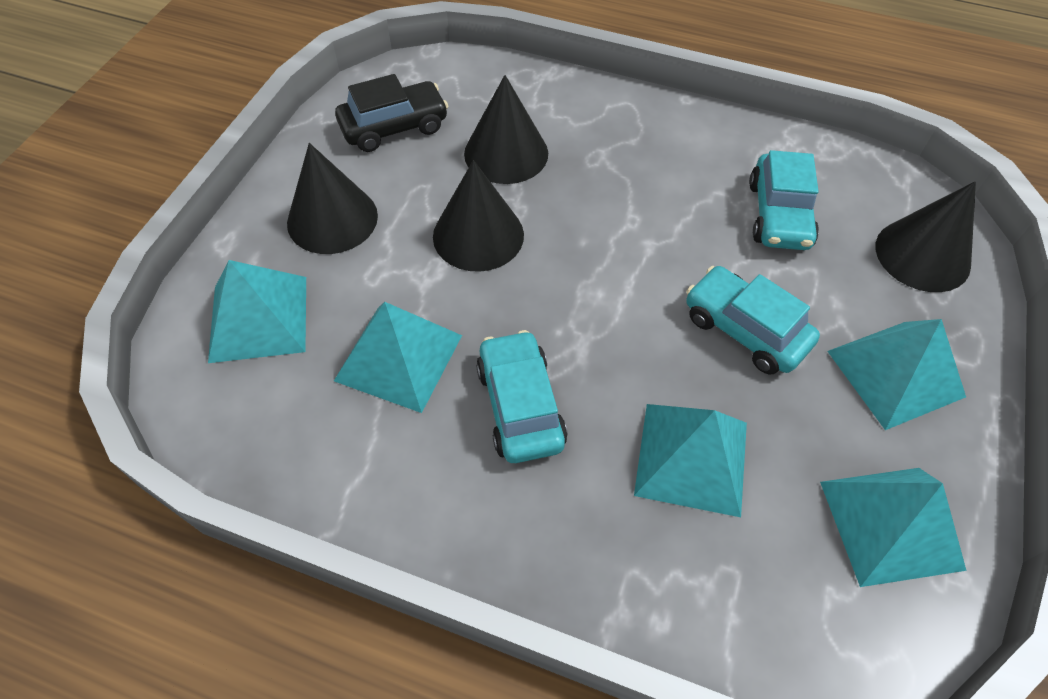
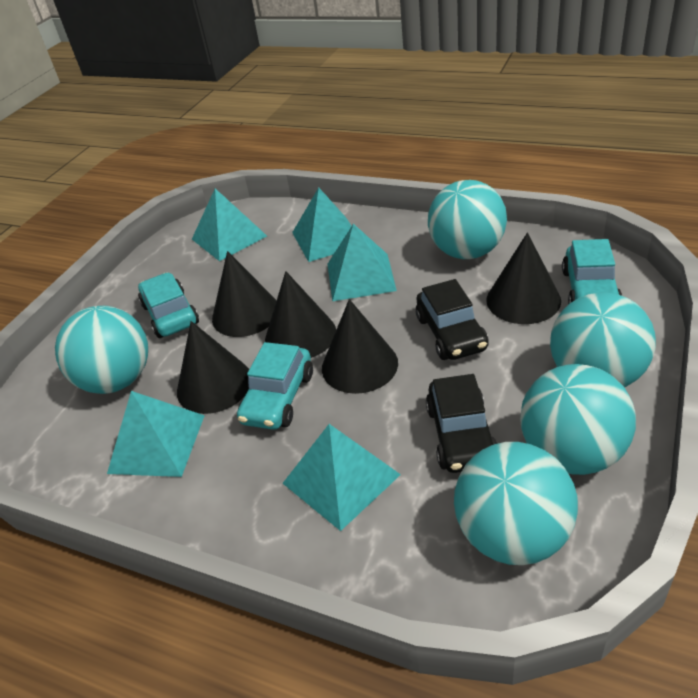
black car: [335,74,449,152] = 1 -> [416,279,489,360] [426,374,497,473] = 2
black cone: [287,143,378,254] [433,160,524,272] [464,75,548,184] [876,181,976,292] = 4 -> [177,321,249,414] [212,251,277,337] [265,271,336,358] [322,299,398,394] [486,232,561,324] = 5
turquoise ball: none = 0 -> [55,306,148,394] [428,180,507,259] [454,442,578,565] [520,364,636,475] [550,293,656,387] = 5

